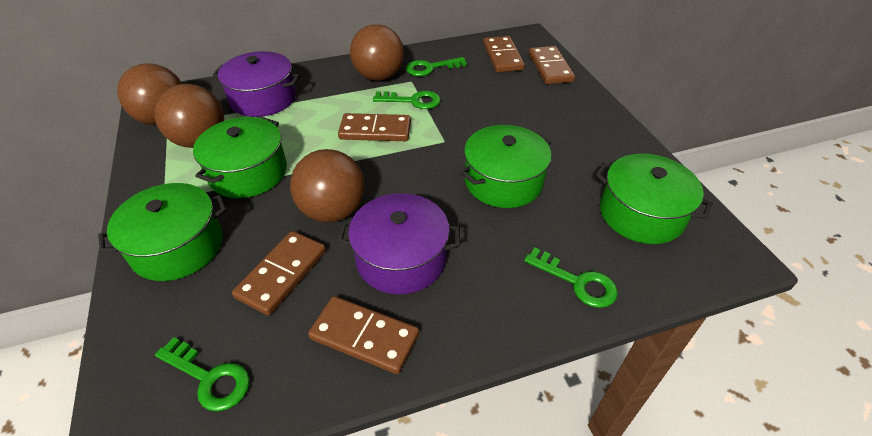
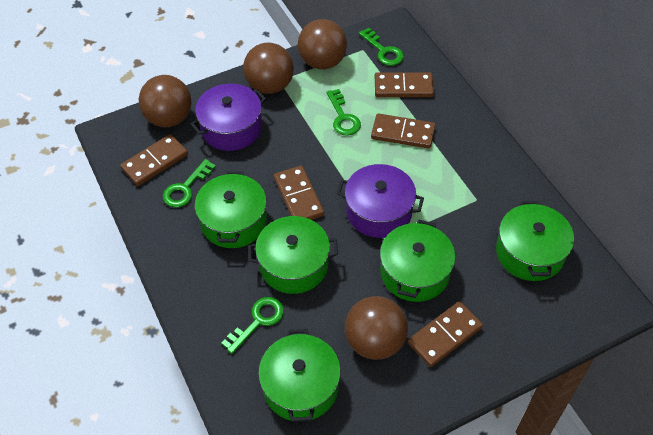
green pot: [98,183,227,281] [193,117,287,198] [460,125,552,208] [595,154,712,244] = 4 -> [195,171,267,248] [248,216,338,294] [258,329,341,422] [380,220,455,302] [496,201,574,281] = 5

